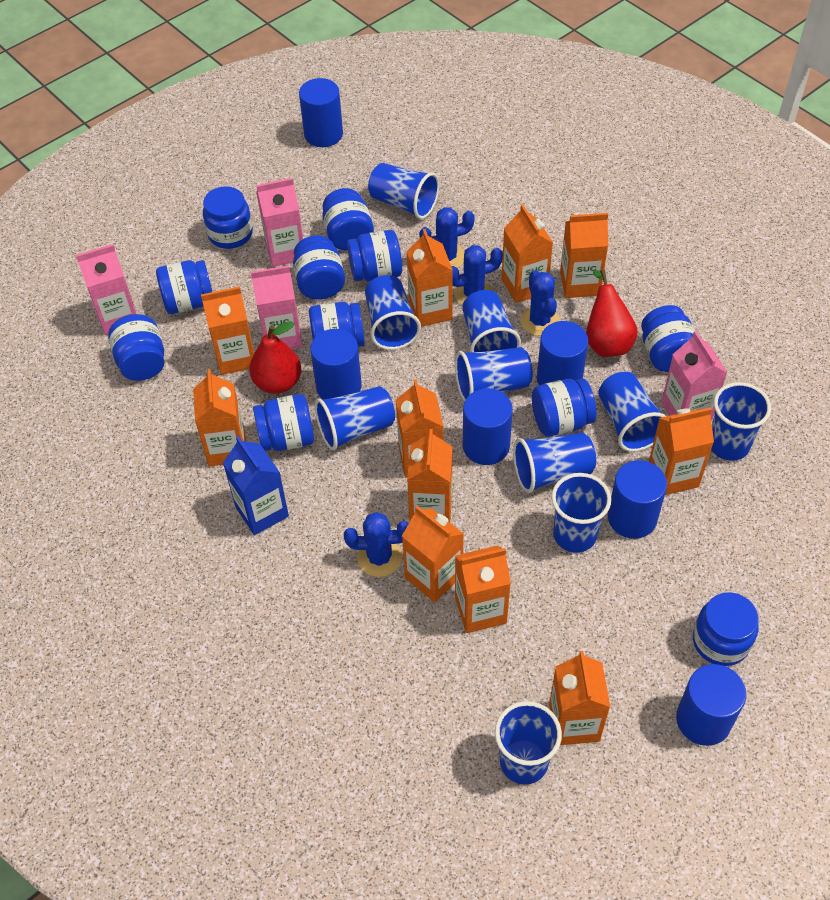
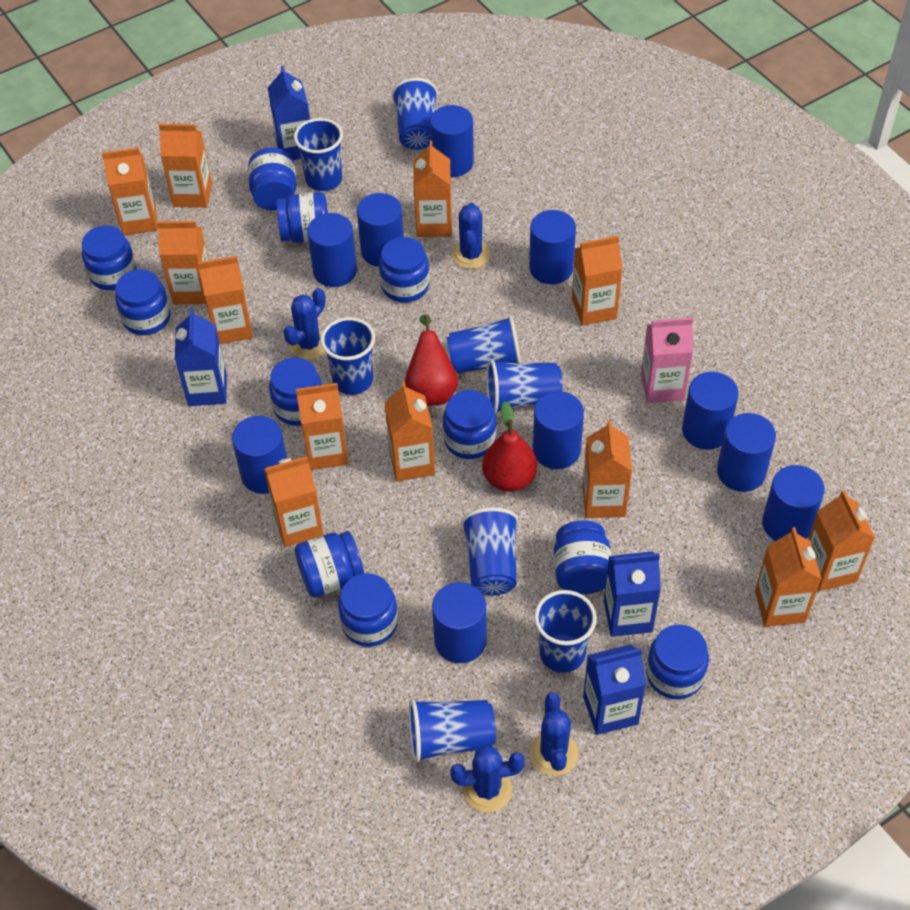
blue carton: [223,436,289,535] = 1 -> [175,308,227,406] [268,66,310,160] [583,644,646,735] [604,551,661,637] = 4
blue cup: [315,386,395,450] [365,275,421,350] [368,163,439,219] [455,347,533,402] [462,290,521,352] [495,701,562,785] [513,433,596,493] [552,473,611,553] [598,372,666,452] [711,382,771,461] = 10 -> [294,118,343,191] [321,317,375,395] [392,78,438,150] [409,699,496,763] [446,315,521,373] [461,507,518,596] [486,360,563,413] [534,590,597,673] = 8
blue cylinder: [299,78,343,147] [310,329,362,400] [463,388,513,465] [537,321,588,385] [608,460,667,539] [676,664,746,746] = 6 -> [232,416,287,494] [307,213,357,287] [357,193,404,267] [430,105,474,177] [432,582,487,663] [529,210,576,284] [533,391,584,469] [682,372,739,450] [717,413,776,492] [762,465,825,541] = 10
orange carton: [193,369,246,467] [201,286,254,375] [396,379,443,478] [402,506,464,603] [406,229,453,327] [407,429,453,522] [455,545,511,633] [501,205,553,303] [549,651,610,745] [560,213,608,298] [649,407,714,495] = 11 -> [102,148,158,235] [157,221,209,304] [159,124,212,208] [198,256,253,344] [264,456,324,547] [296,383,349,470] [385,382,435,482] [413,141,452,237] [572,236,623,326] [583,420,632,518] [755,527,821,627] [808,490,875,591] = 12
pink carton: [76,244,136,335] [251,265,302,349] [256,178,303,267] [661,331,727,420] = 4 -> [641,317,693,403] = 1

